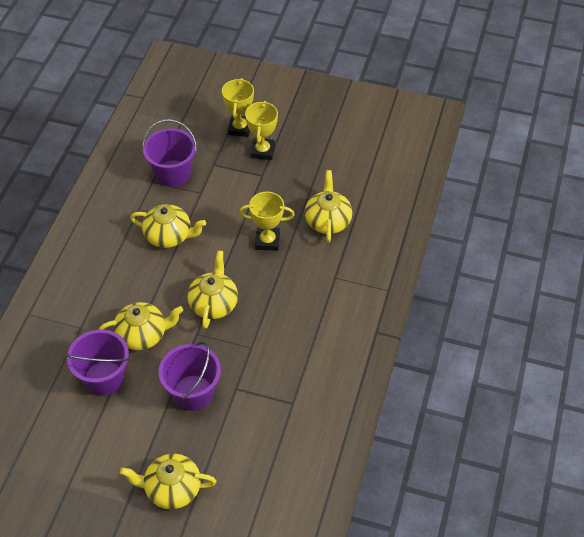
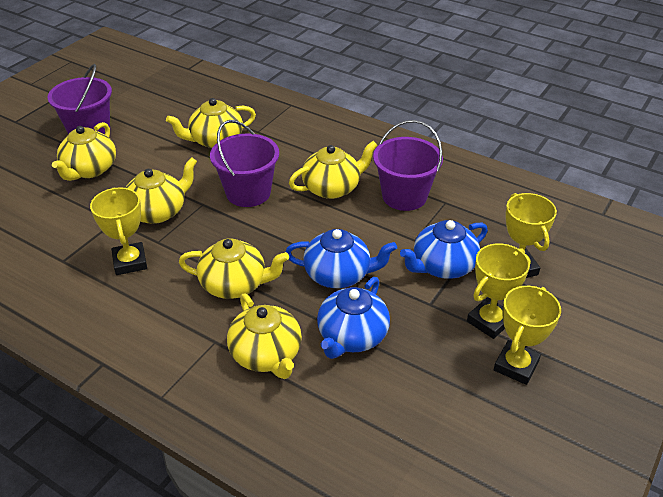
blue teapot: none = 0 -> [285,229,397,288] [317,277,390,359] [400,220,488,279] = 3
yellow teapot: [99,302,183,350] [120,454,216,509] [130,204,206,248] [187,251,238,329] [305,170,352,242] = 5 -> [52,122,116,181] [125,158,197,224] [166,98,256,148] [179,238,289,299] [227,294,302,379] [289,141,378,199] = 6
yellow trophy: [222,78,254,137] [239,192,295,251] [245,101,278,160] = 3 -> [90,188,147,275] [467,243,530,339] [494,286,561,385] [505,193,557,278] = 4

